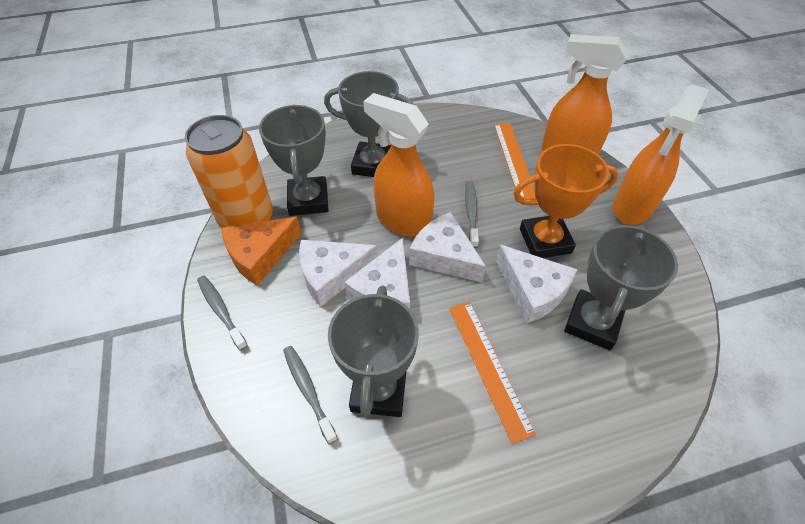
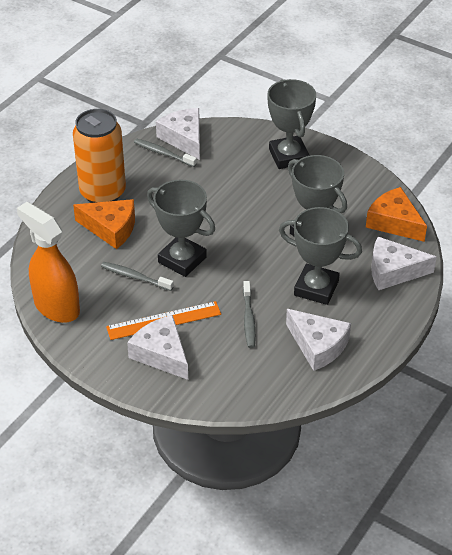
orange cheese: [221,217,302,285] = 1 -> [73,199,135,249] [366,187,427,242] = 2
orange ruler: [449,302,536,444] [494,123,536,199] = 2 -> [106,301,221,340] = 1
orange spray bottle: [363,93,434,237] [542,34,628,155] [613,84,709,225] = 3 -> [17,202,80,323] = 1
orange trophy: [513,144,619,258] = 1 -> none = 0

